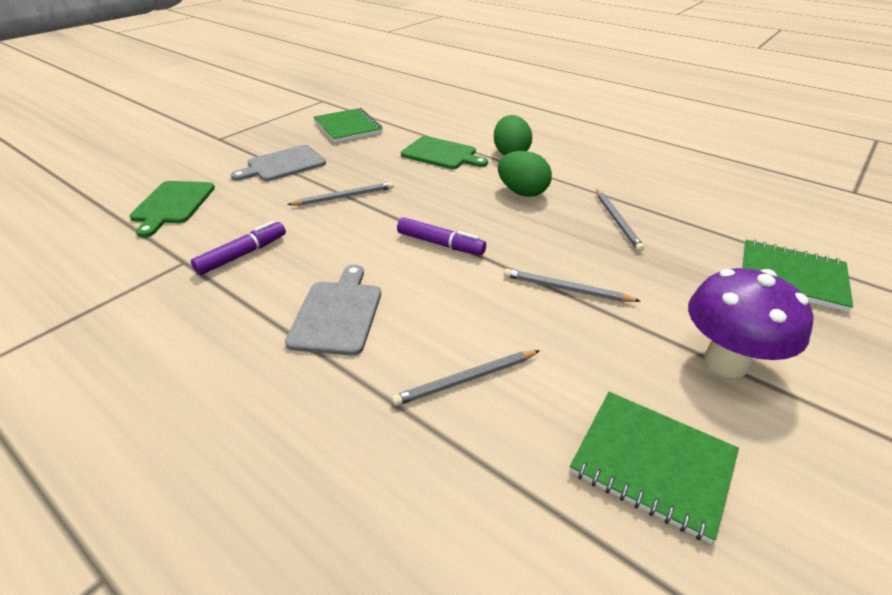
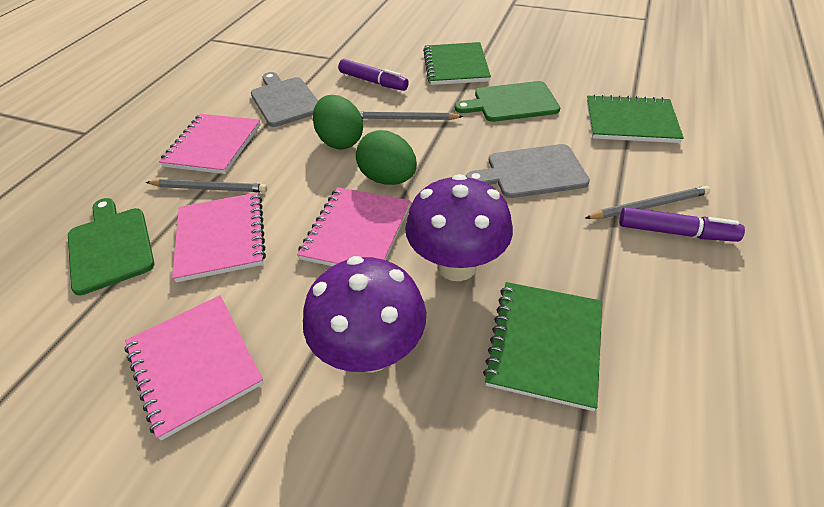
grey pencil: [287,182,393,206] [391,350,540,406] [504,269,641,302] [596,189,645,252] = 4 -> [146,179,267,192] [359,111,464,120] [585,186,711,219] = 3
pink notebook: none = 0 -> [125,295,264,440] [159,114,261,174] [172,192,266,282] [297,187,410,266] = 4
purple mushroom: [688,268,814,378] = 1 -> [303,256,426,373] [405,174,513,281] = 2

